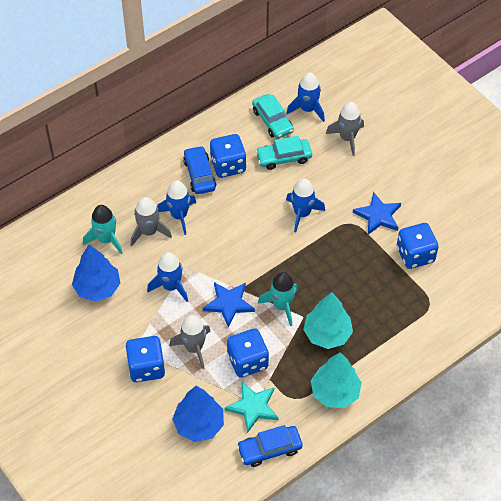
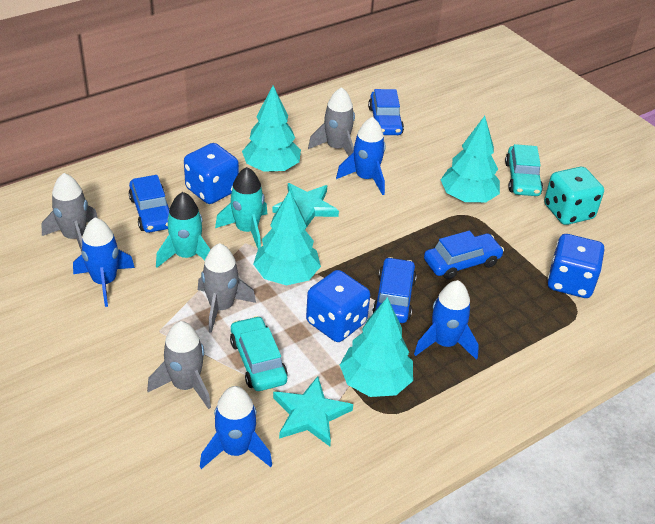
blue car: [183,146,216,194] [237,425,303,467] = 2 -> [129,175,169,233] [368,89,404,135] [373,257,417,323] [424,231,504,280] = 4
blue dice: [125,336,165,382] [210,134,246,178] [227,328,269,378] [397,223,439,269] = 4 -> [184,143,239,204] [306,270,370,342] [548,234,604,298] = 3
blue star: [203,282,255,327] [353,192,401,235] = 2 -> none = 0
blue tree: [72,244,120,302] [172,386,224,442] = 2 -> none = 0
grey rocket: [131,197,172,246] [169,315,211,369] [326,102,364,156] = 3 -> [42,173,98,252] [147,321,211,409] [198,243,256,333] [308,87,355,156] = 4
turquoise dice: none = 0 -> [544,167,604,225] = 1
turquoise star: [225,382,279,433] = 1 -> [273,183,339,229] [273,376,353,446] = 2
turquoise tree: [303,292,353,349] [311,352,362,408] = 2 -> [242,85,301,172] [253,191,321,286] [340,297,413,397] [441,116,500,202] = 4

